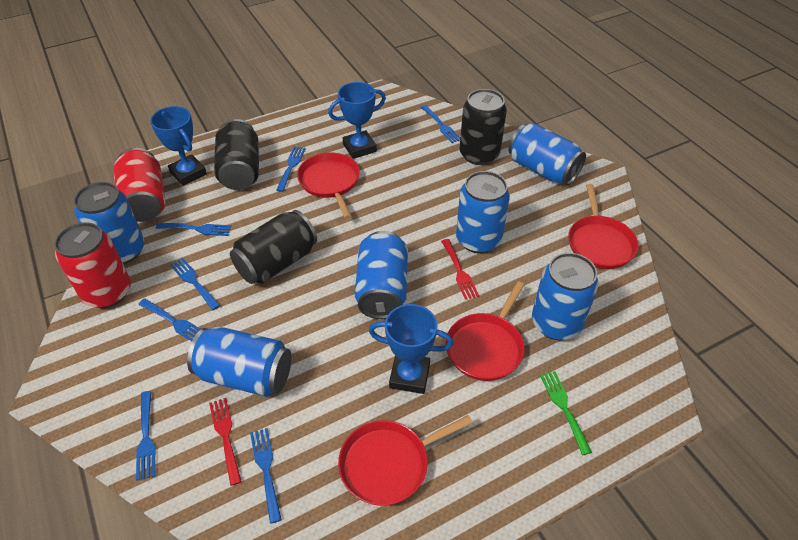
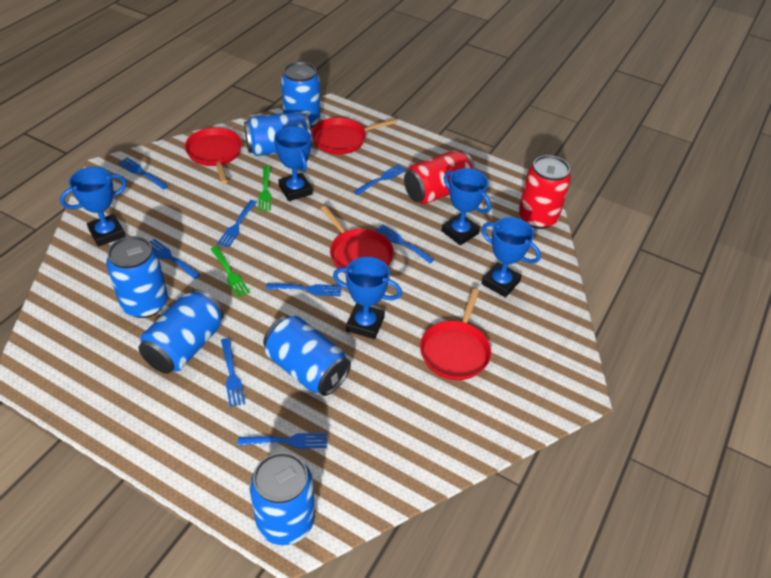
black can: [214,119,259,190] [230,210,317,284] [459,89,507,165] = 3 -> none = 0
blue fork: [136,391,155,481] [138,298,201,341] [156,223,231,236] [170,258,220,310] [250,428,282,524] [276,146,306,192] [421,105,460,143] = 7 -> [118,158,168,190] [150,239,200,279] [217,200,257,248] [221,338,245,407] [238,433,327,449] [266,283,341,296] [354,164,407,195] [375,224,434,263] = 8
blue trophy: [150,106,207,186] [328,82,386,159] [369,304,454,394] = 3 -> [60,167,127,247] [274,126,313,201] [333,257,402,339] [441,168,491,245] [481,217,541,298] = 5
green fork: [540,371,592,455] = 1 -> [211,246,250,298] [258,166,271,211] = 2
red fork: [209,398,242,486] [441,239,479,300] = 2 -> none = 0

